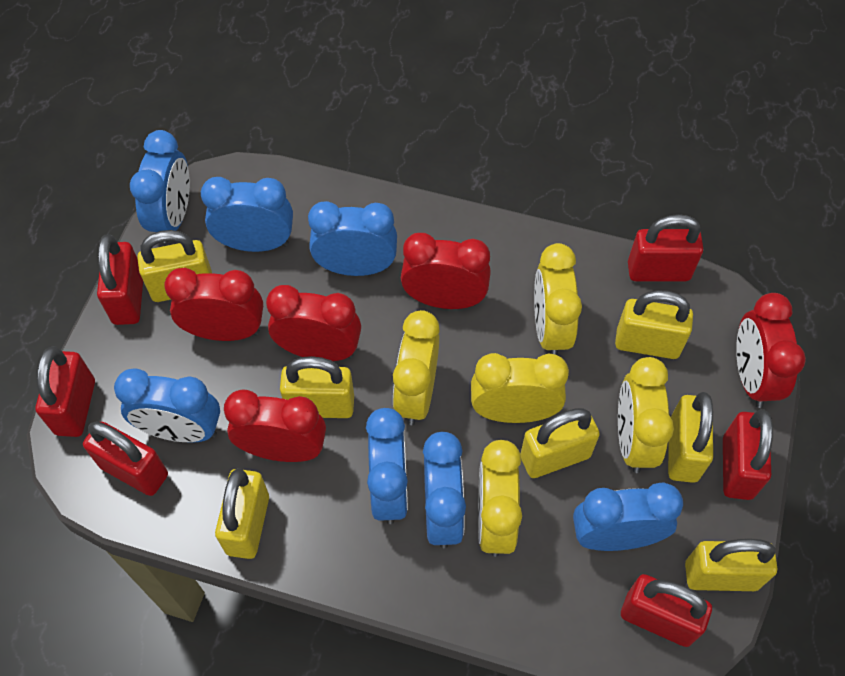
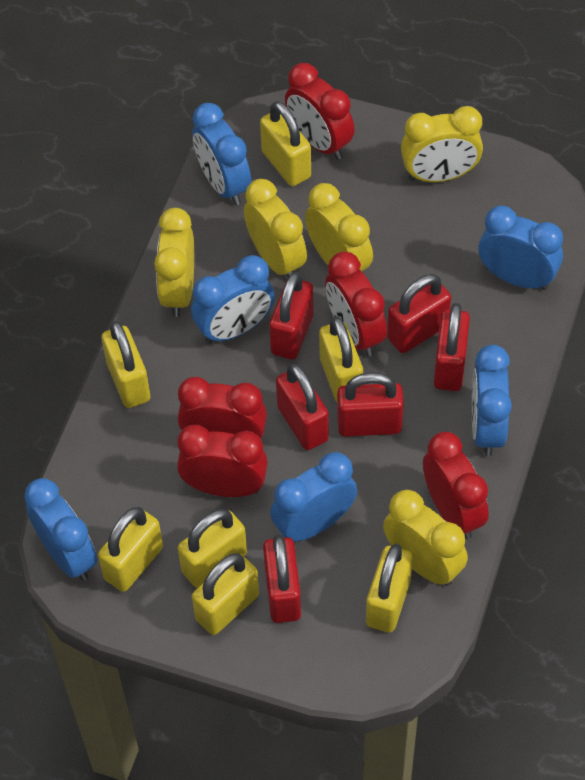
blue clock: [114,368,220,443] [130,130,190,243] [201,177,293,252] [308,201,397,276] [366,408,408,524] [423,432,466,548] [573,482,683,551] = 7 -> [24,478,97,581] [191,255,275,343] [192,103,251,205] [270,452,357,541] [472,345,512,456] [479,205,563,290] = 6

